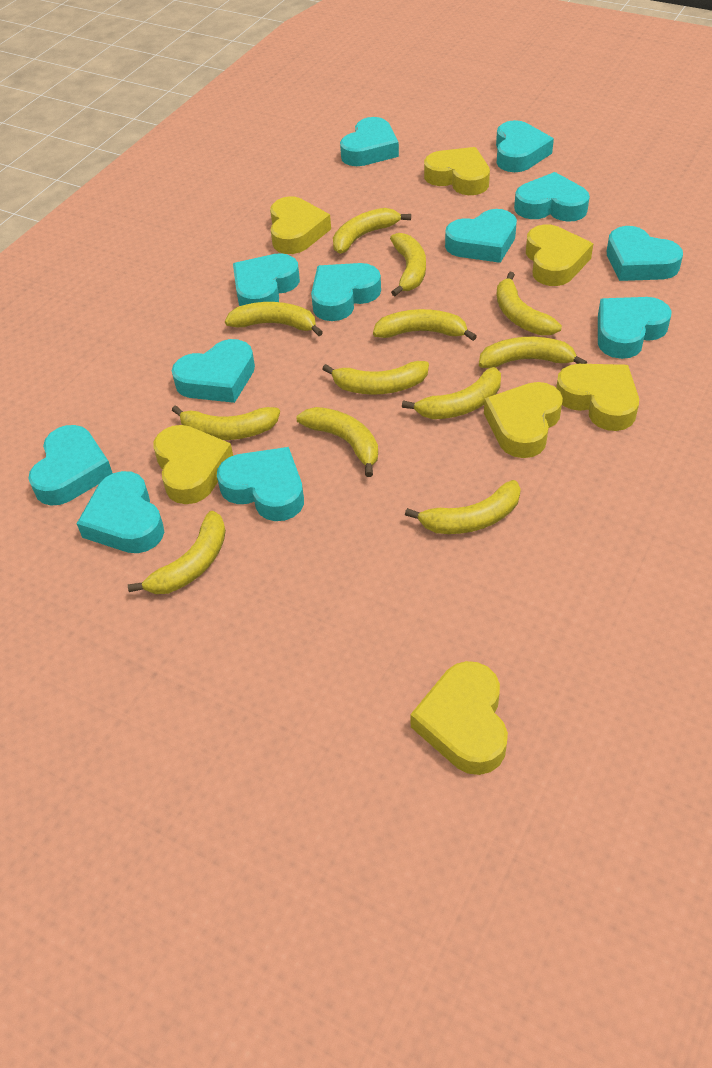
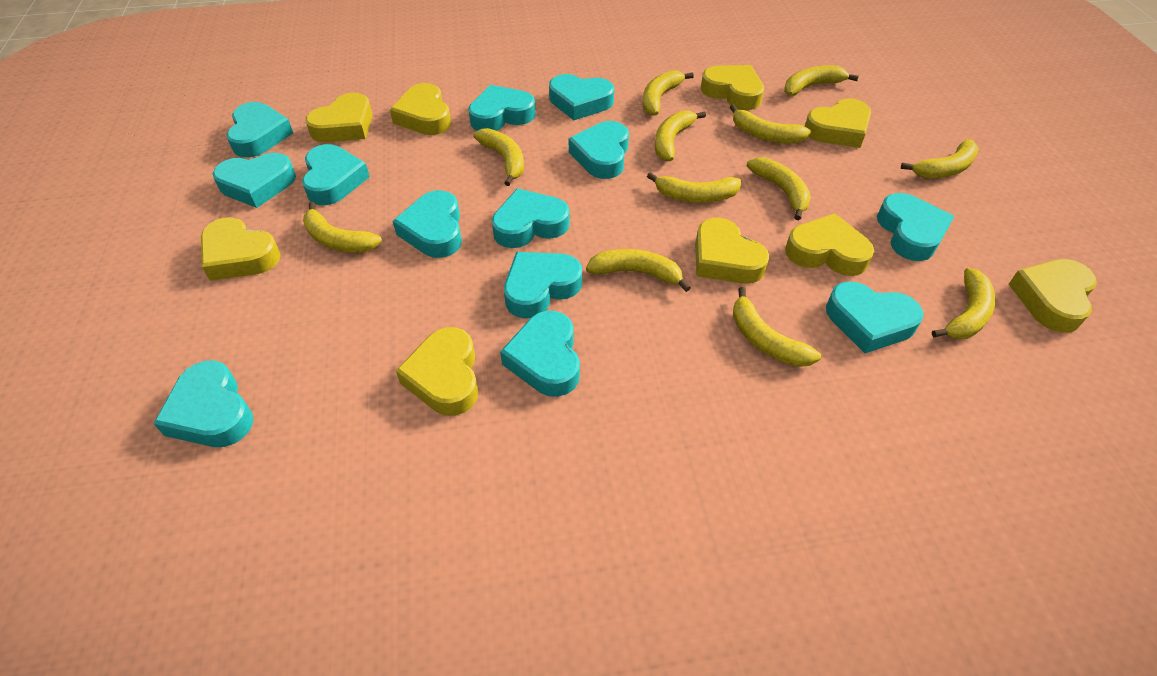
turquoise heart: [28,425,113,506] [77,471,164,553] [172,339,255,403] [217,447,304,521] [233,253,300,306] [311,263,381,321] [340,117,399,166] [445,209,517,263] [496,120,554,172] [514,172,590,222] [598,297,672,359] [607,226,683,281] = 12 -> [153,360,254,447] [213,153,296,208] [227,102,293,157] [302,144,370,205] [393,190,462,258] [468,85,536,131] [492,188,570,248] [500,311,580,397] [504,252,582,318] [549,74,614,120] [569,121,629,179] [826,282,924,353] [877,193,954,261] = 13
yellow heart: [153,425,233,504] [270,196,331,254] [410,661,508,775] [424,147,490,195] [484,382,563,458] [526,224,593,286] [556,364,639,431] = 7 -> [201,217,281,281] [306,93,373,142] [390,83,451,135] [396,327,478,416] [695,218,769,284] [701,65,764,110] [785,213,874,276] [805,98,871,148] [1009,259,1097,333] = 9

